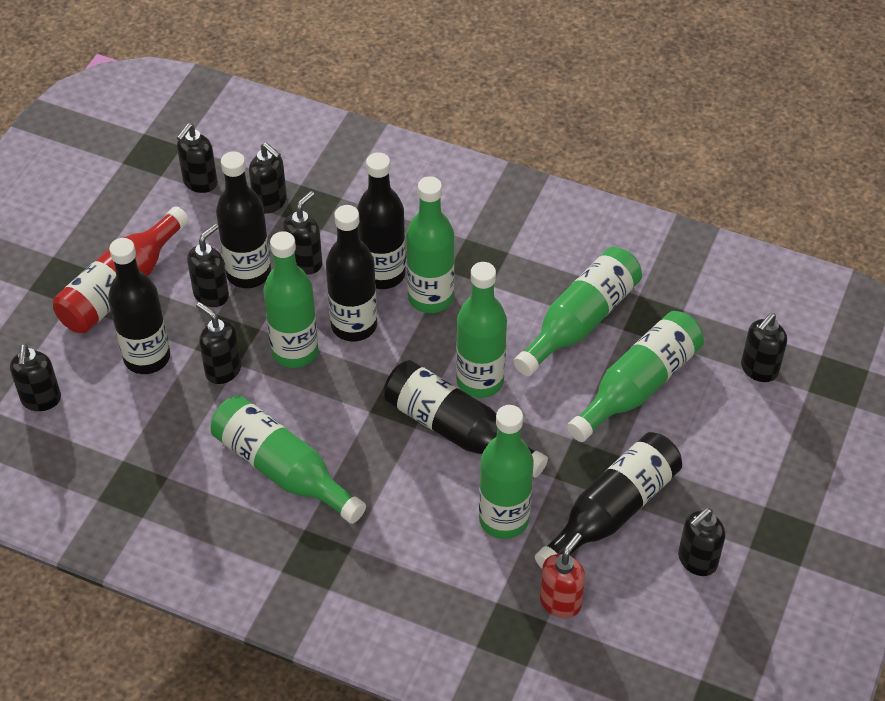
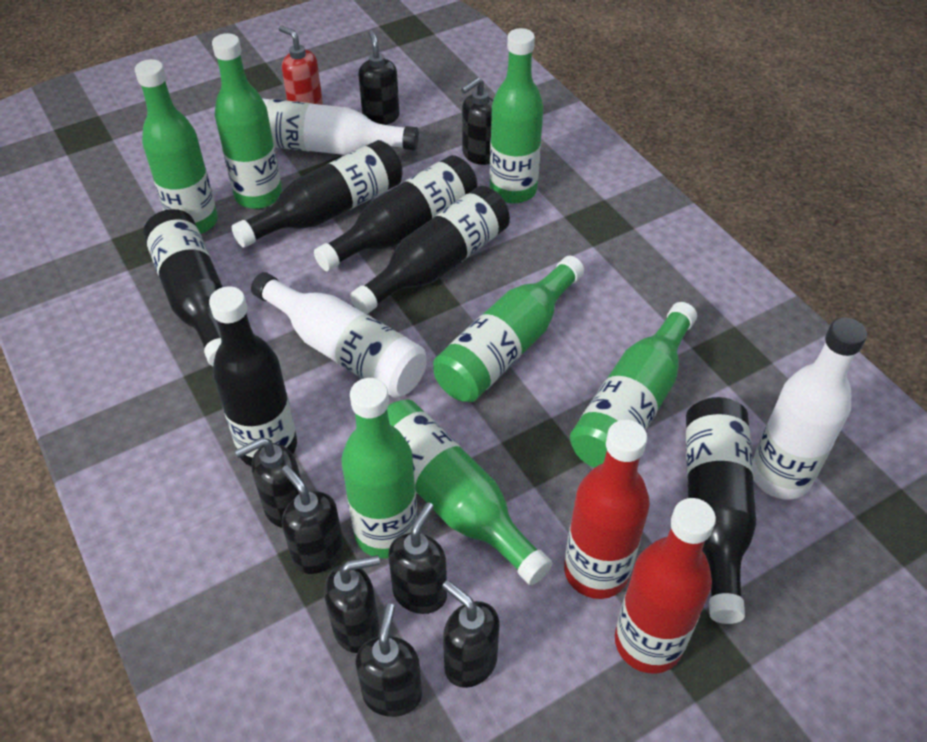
red bottle: [53,206,189,333] = 1 -> [564,420,650,599] [615,498,716,674] = 2
white bottle: none = 0 -> [251,272,427,398] [262,98,419,155] [752,317,867,500] = 3

